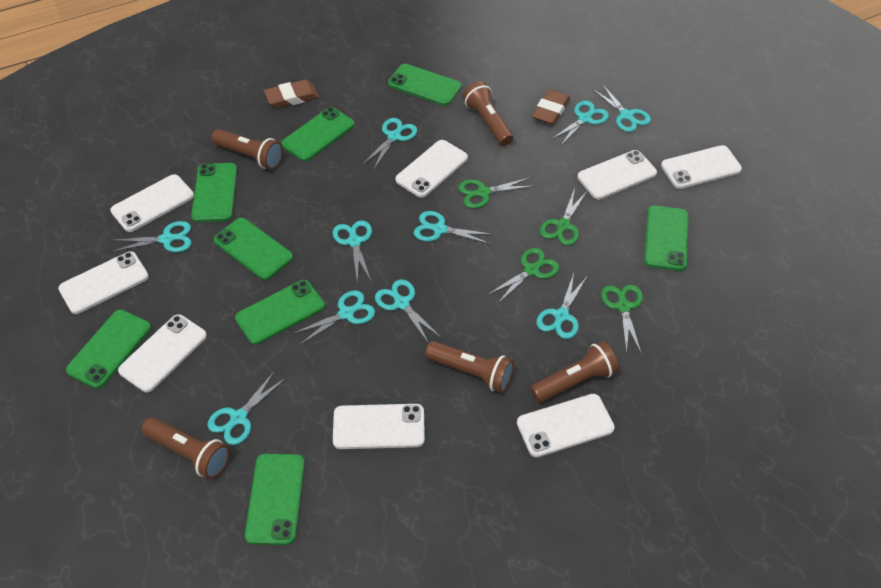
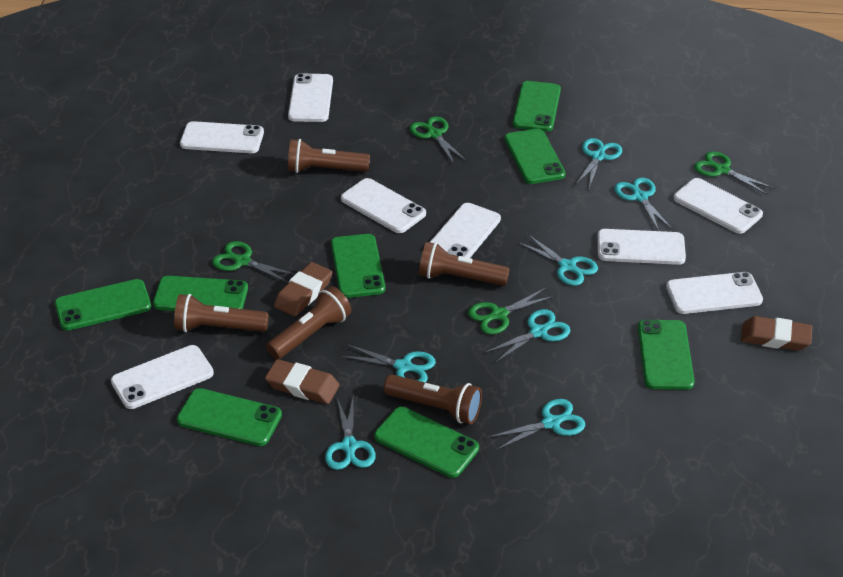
brown eraser: [264,80,319,108] [532,89,570,125] = 2 -> [265,359,340,404] [274,262,332,316] [741,316,812,351] = 3
turquoise scissors: [112,221,192,252] [208,372,286,445] [292,290,375,345] [332,220,372,282] [363,118,417,169] [375,279,441,344] [414,211,493,244] [536,273,587,339] [550,101,609,145] [594,84,651,132] = 10 -> [325,395,375,470] [341,344,436,383] [485,309,570,363] [488,399,585,450] [518,234,598,286] [576,138,622,188] [614,178,673,231] = 7

